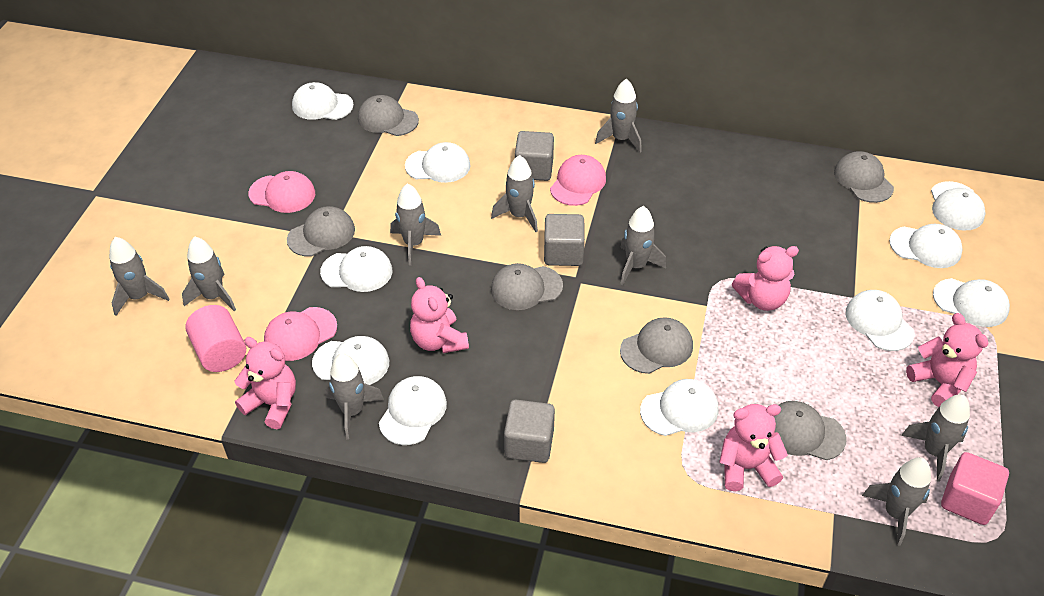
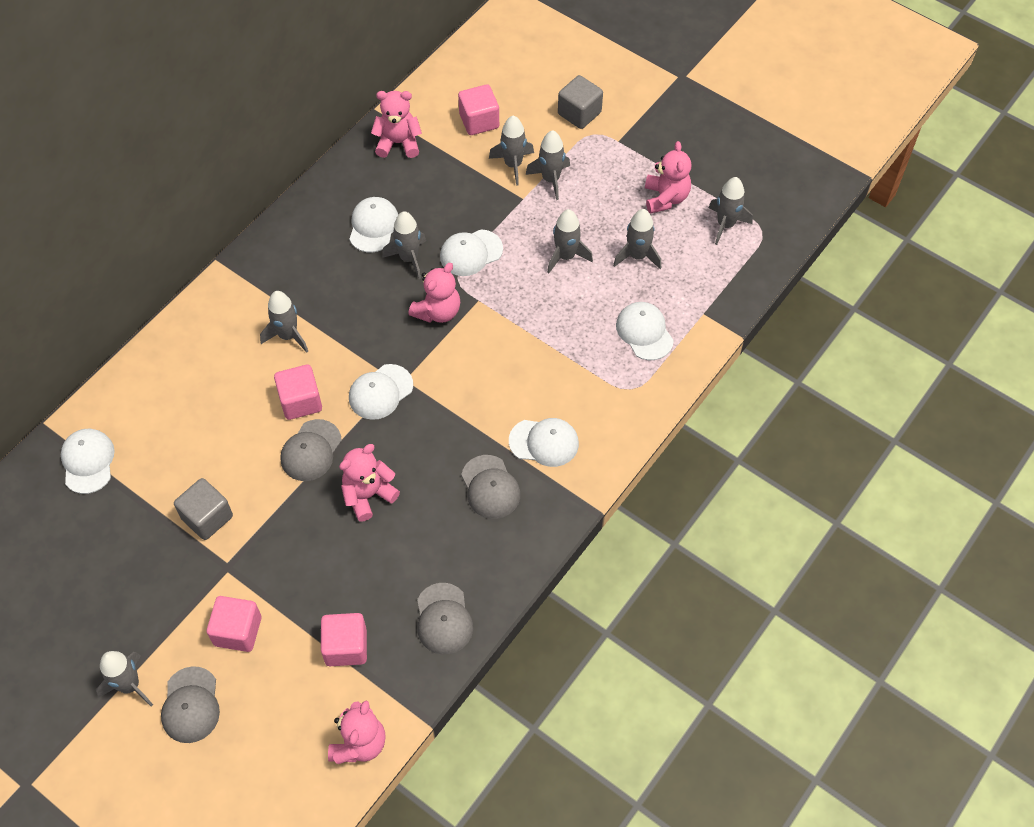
grey cap: [287,206,355,257] [358,95,419,136] [491,263,563,310] [620,317,693,374] [774,401,846,460] [834,151,894,203] = 6 -> [161,666,220,743] [280,419,342,481] [417,583,473,655] [461,455,520,519] = 4
grey cube: [504,400,555,463] [515,131,554,181] [544,214,585,266] = 3 -> [174,478,233,540] [558,75,603,129] = 2
grey rocket: [109,237,169,316] [182,237,236,311] [326,353,384,440] [390,183,441,265] [491,155,538,232] [595,79,642,152] [620,206,666,285] [862,457,931,546] [901,395,970,482] = 9 -> [96,651,153,706] [260,291,308,352] [382,211,426,279] [489,116,534,186] [525,130,570,200] [547,209,593,273] [613,209,661,269] [708,177,753,245] = 8
pink cap: [248,171,315,213] [264,307,337,361] [550,155,606,206] = 3 -> none = 0
pink cube: [941,452,1009,525] = 1 -> [207,596,261,652] [274,365,322,420] [321,613,367,666] [458,84,499,135] = 4
pink cylinder: [185,305,246,372] = 1 -> none = 0
white cap: [292,82,354,120] [312,336,389,385] [320,246,392,292] [379,376,447,445] [405,142,470,183] [640,379,718,436] [846,290,915,351] [889,224,963,268] [931,181,986,231] [933,278,1010,327] = 10 -> [61,429,115,494] [349,197,398,253] [349,364,413,420] [440,229,503,276] [509,418,579,467] [616,302,674,360] = 6

